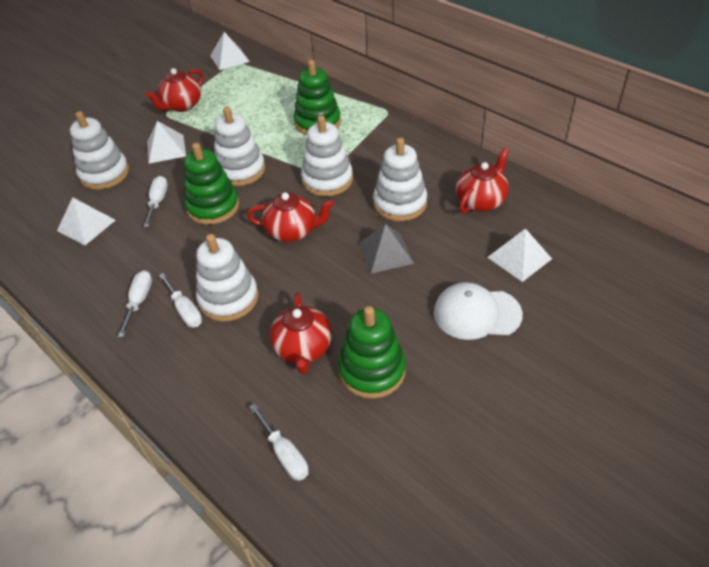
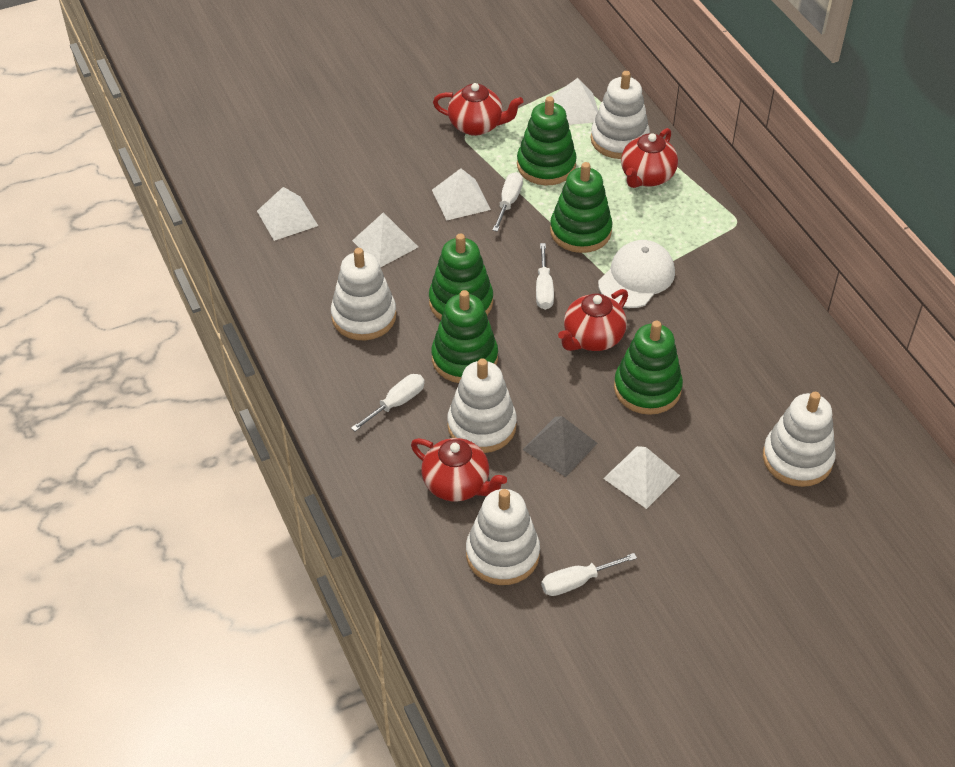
green stacking toy: [184,143,239,225] [294,60,341,135] [338,306,406,399] = 3 -> [429,233,493,320] [431,290,498,383] [517,96,577,185] [550,162,612,253] [614,321,683,415] = 5
white pyramid: [57,197,116,245] [147,121,186,164] [210,32,250,70] [487,228,552,282] = 4 -> [257,187,318,241] [352,212,418,268] [432,168,491,221] [551,78,598,125] [603,446,680,509] = 5

